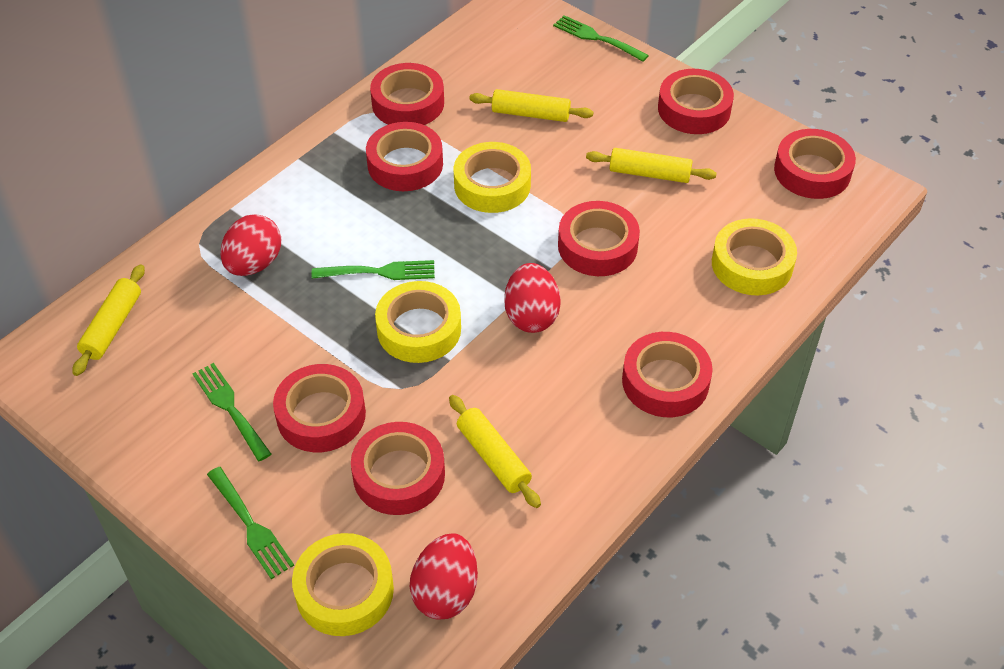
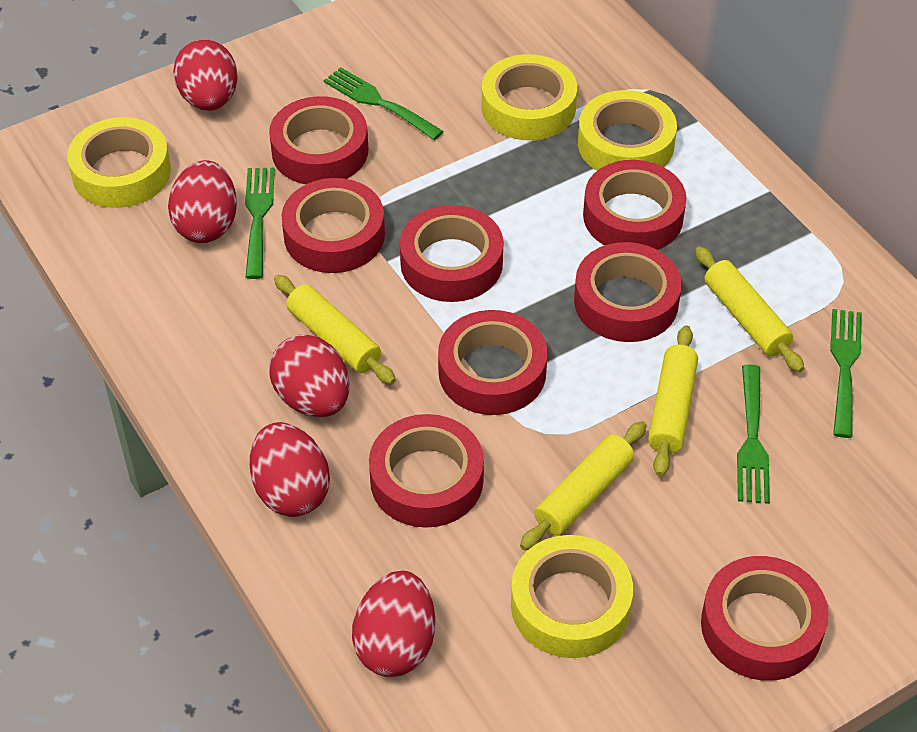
red egg: [220,214,281,276] [410,533,478,620] [504,263,561,333] = 3 -> [168,160,237,243] [173,39,238,111] [250,422,330,517] [269,334,349,417] [352,571,435,677] = 5

